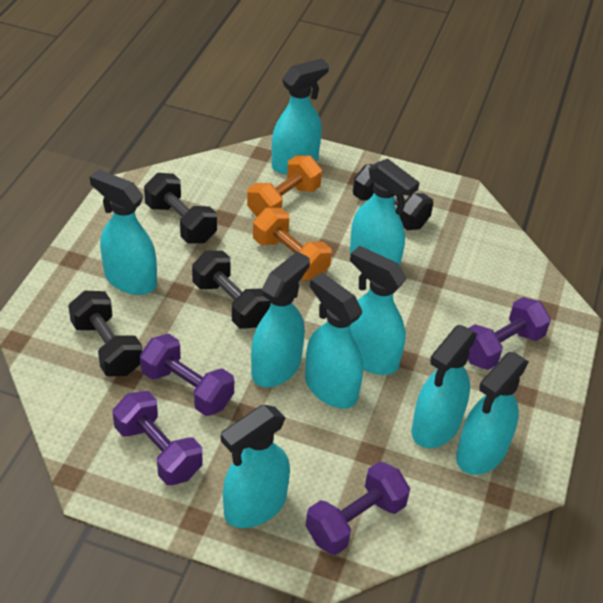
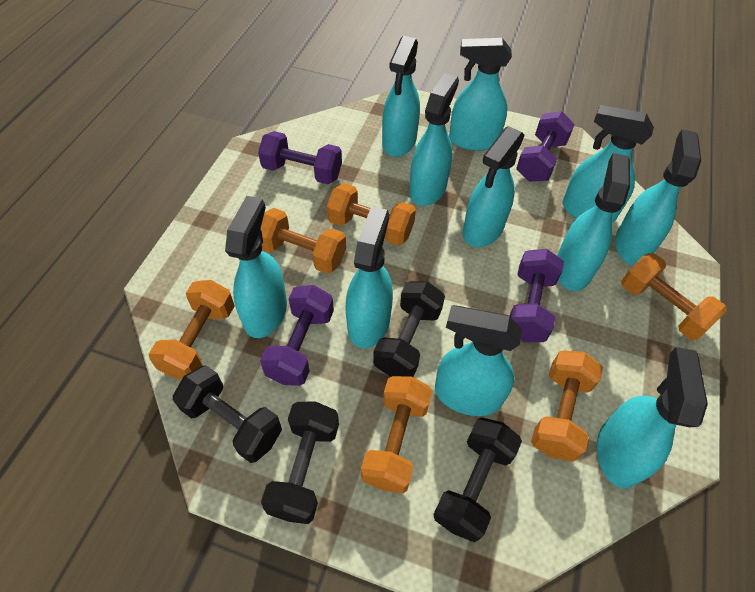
orange dumbbell: [247,155,322,217] [253,208,332,280] = 2 -> [149,280,235,379] [261,208,346,274] [327,183,416,246] [361,376,432,493] [531,350,603,462] [621,253,727,340] = 6
turquoise spray bottle: [90,169,157,295] [221,405,290,528] [251,251,310,387] [272,58,329,175] [305,273,363,409] [350,159,420,266] [350,246,407,375] [412,325,477,448] [456,352,529,475] = 9 -> [225,196,287,338] [345,206,393,348] [382,36,420,157] [409,73,459,206] [435,305,522,416] [449,38,512,151] [463,126,525,247] [557,153,630,291] [562,105,654,222] [597,347,708,488] [615,129,701,265] = 11

